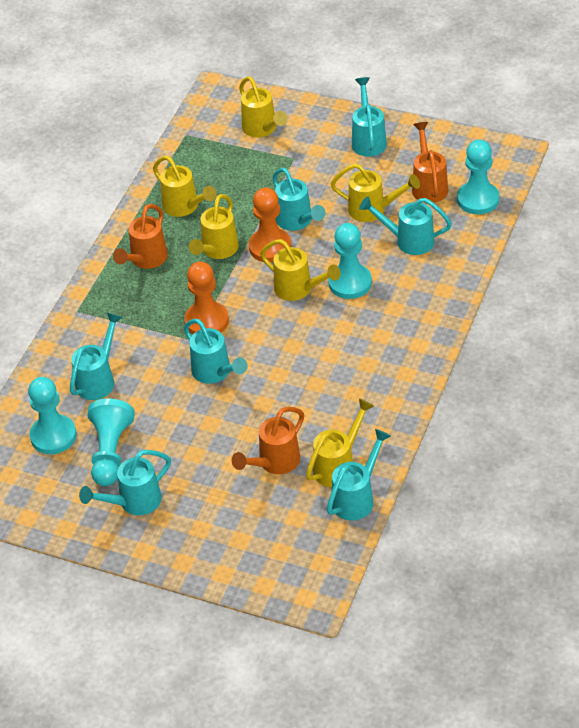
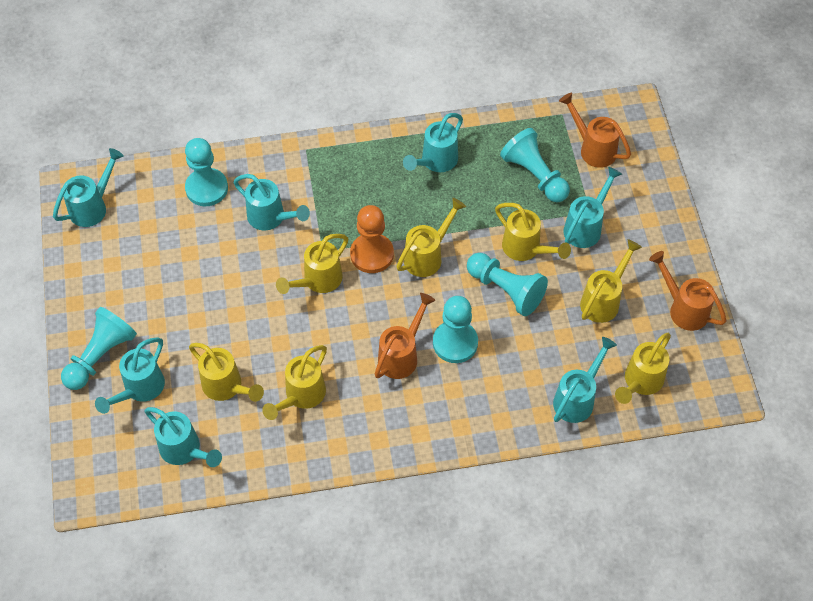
orange pawn: [184,262,229,335] [249,187,291,262] = 2 -> [350,205,394,273] = 1
turquoise pawn: [28,377,77,454] [88,399,135,486] [328,223,372,299] [457,140,499,214] = 4 -> [61,307,137,390] [185,138,228,206] [433,296,478,363] [467,253,548,316] [500,128,570,202] = 5
yellow watering can: [153,156,216,217] [189,194,239,259] [239,76,288,138] [260,239,341,301] [306,398,374,487] [331,163,420,222] = 6 -> [189,343,264,402] [262,345,327,420] [276,234,348,294] [396,198,466,277] [495,203,571,261] [580,239,642,323] [615,333,671,404] = 7

